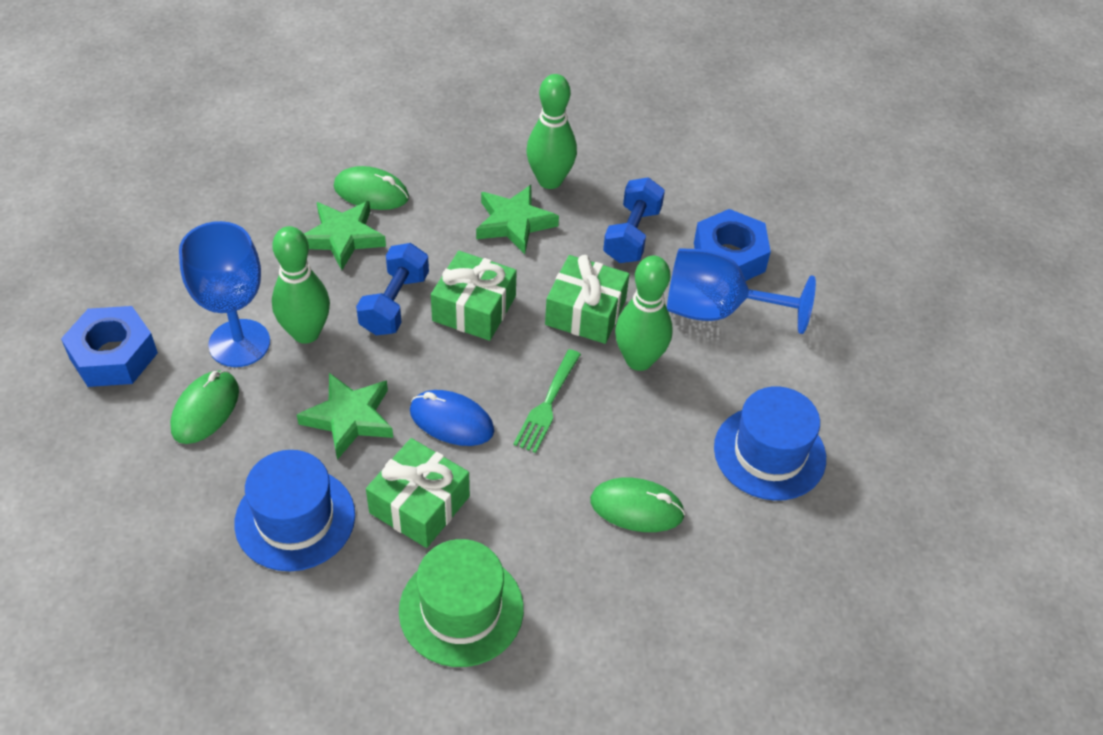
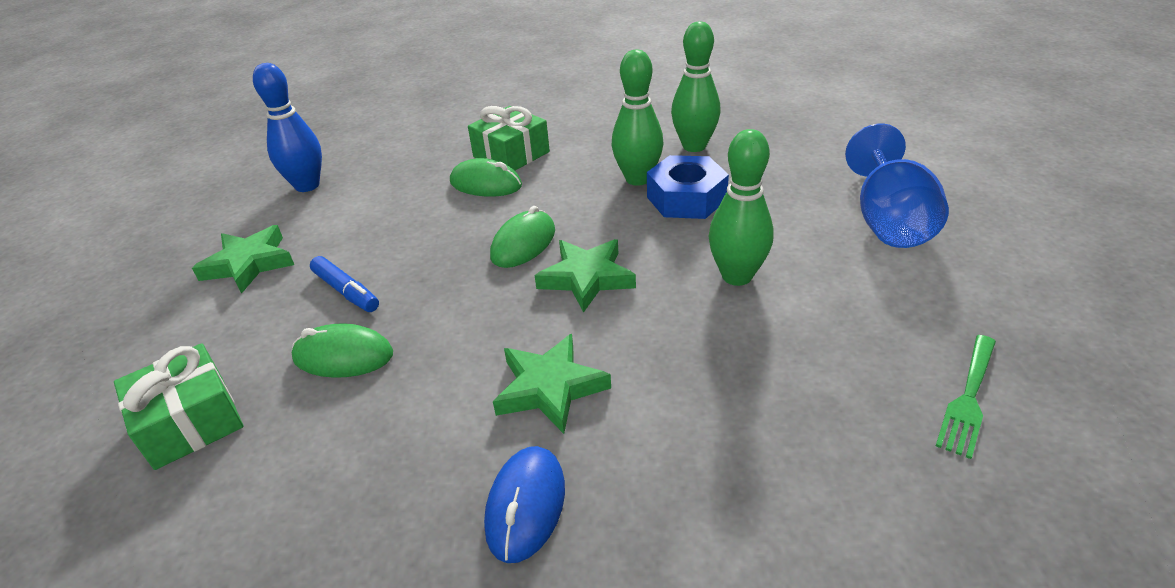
blue bowling pin: none = 0 -> [253,63,322,192] = 1
blue dumbbell: [356,243,429,335] [603,177,665,263] = 2 -> none = 0
blue goblet: [179,221,270,367] [667,248,816,334] = 2 -> [845,124,949,248] = 1
blue hat: [234,450,355,571] [714,386,826,501] = 2 -> none = 0
blue marker: none = 0 -> [310,256,379,312] = 1
blue nut: [61,306,158,387] [694,209,771,281] = 2 -> [647,155,729,219] = 1
green gift: [366,438,470,548] [431,251,517,341] [545,255,629,344] = 3 -> [114,343,244,470] [468,106,550,170] = 2
green hat: [399,539,524,667] = 1 -> none = 0

